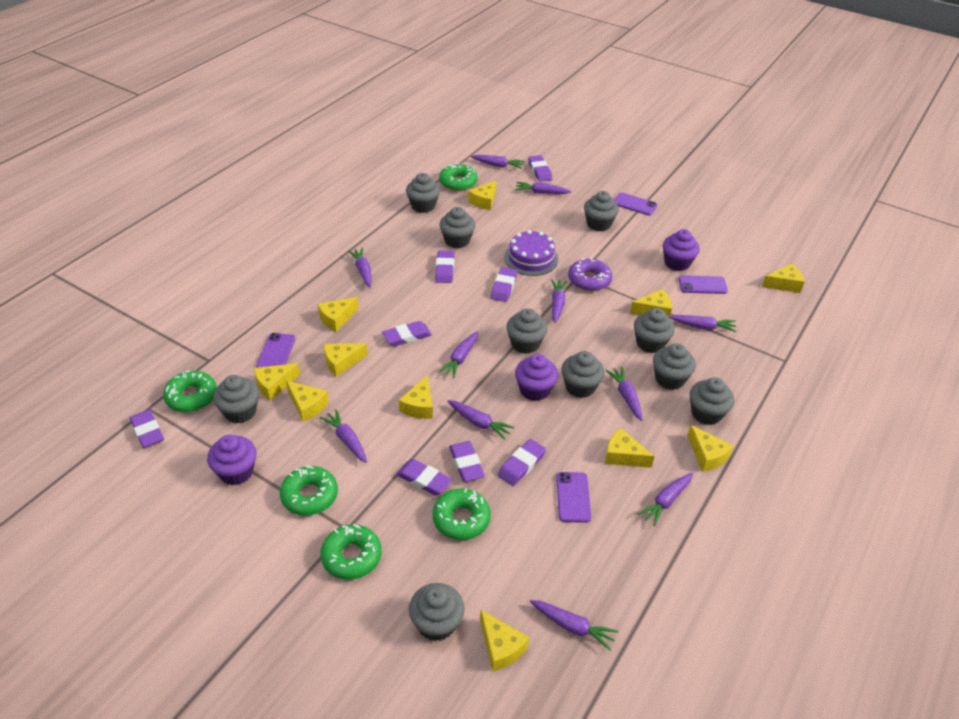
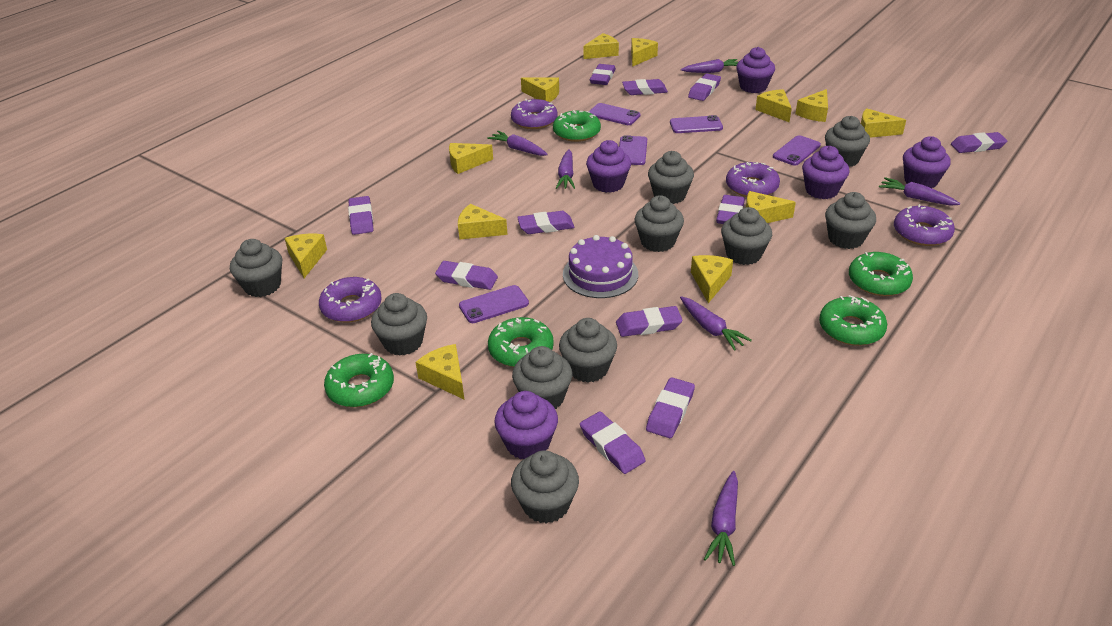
purple carrot: [320,409,367,463] [348,248,371,287] [438,331,478,378] [447,400,515,440] [471,155,524,169] [515,182,571,194] [530,600,619,650] [551,279,567,323] [606,367,643,421] [638,473,693,526] [669,315,736,332] = 11 -> [487,131,548,156] [556,149,575,189] [680,296,752,351] [681,59,738,73] [704,471,738,566] [879,177,960,206] = 6
purple cupcake: [207,435,257,485] [515,354,558,401] [663,229,700,271] = 3 -> [494,391,558,459] [586,140,631,193] [736,47,775,93] [802,146,850,199] [903,136,951,188] = 5
purple donut: [568,258,612,291] = 1 -> [319,277,382,323] [511,99,557,129] [726,162,780,197] [894,204,955,246] = 4
purple eraser: [130,409,164,448] [382,321,432,346] [396,459,452,495] [435,250,455,283] [449,441,485,482] [491,267,517,302] [498,439,546,486] [528,155,552,182] = 8 -> [348,196,373,235] [435,261,498,290] [517,211,574,234] [580,411,646,474] [590,64,616,85] [616,306,683,337] [622,79,668,95] [646,377,695,438] [688,74,721,101] [716,195,745,224] [951,132,1007,153] = 11
purple phone: [256,333,296,368] [556,472,591,523] [614,192,658,215] [679,275,728,294] = 4 -> [459,285,529,323] [589,103,641,125] [619,135,647,165] [670,115,723,133] [773,135,821,166] = 5
yellow cheese: [254,363,300,401] [286,381,329,422] [318,297,359,332] [324,343,368,377] [399,375,433,419] [468,181,496,210] [480,610,529,672] [605,428,655,468] [630,289,672,317] [687,425,733,472] [762,263,805,293] = 11 -> [285,234,327,278] [416,344,464,399] [449,143,493,174] [458,204,507,240] [521,77,559,102] [583,33,619,59] [631,38,658,67] [691,255,733,303] [746,191,796,223] [755,89,792,123] [795,89,828,122] [861,108,906,138] = 12

